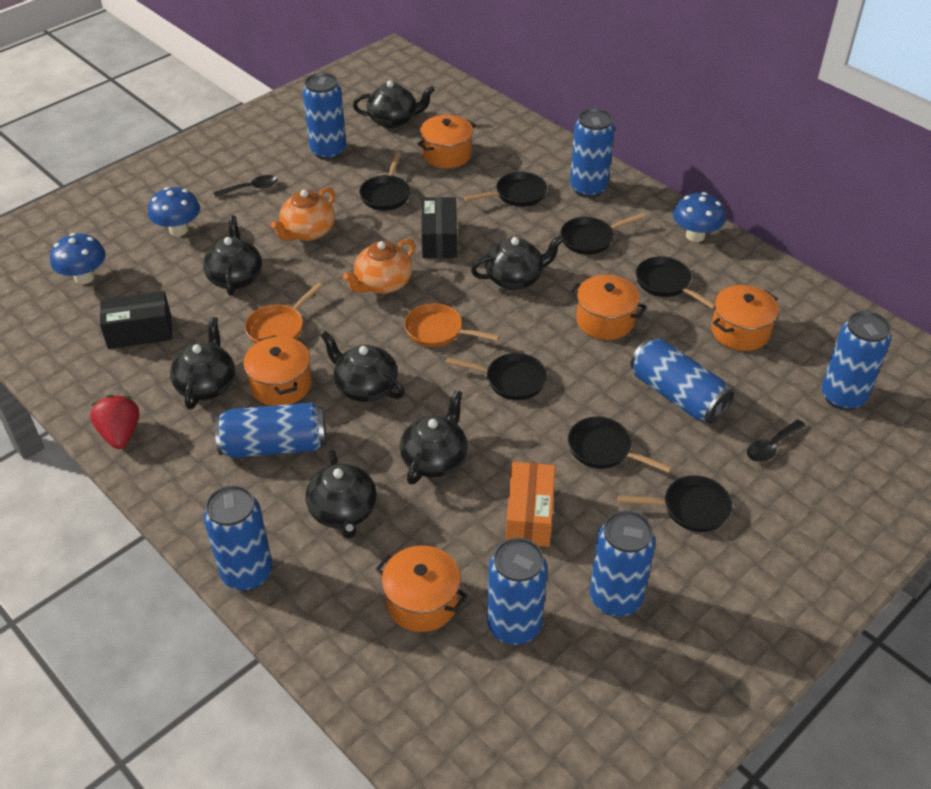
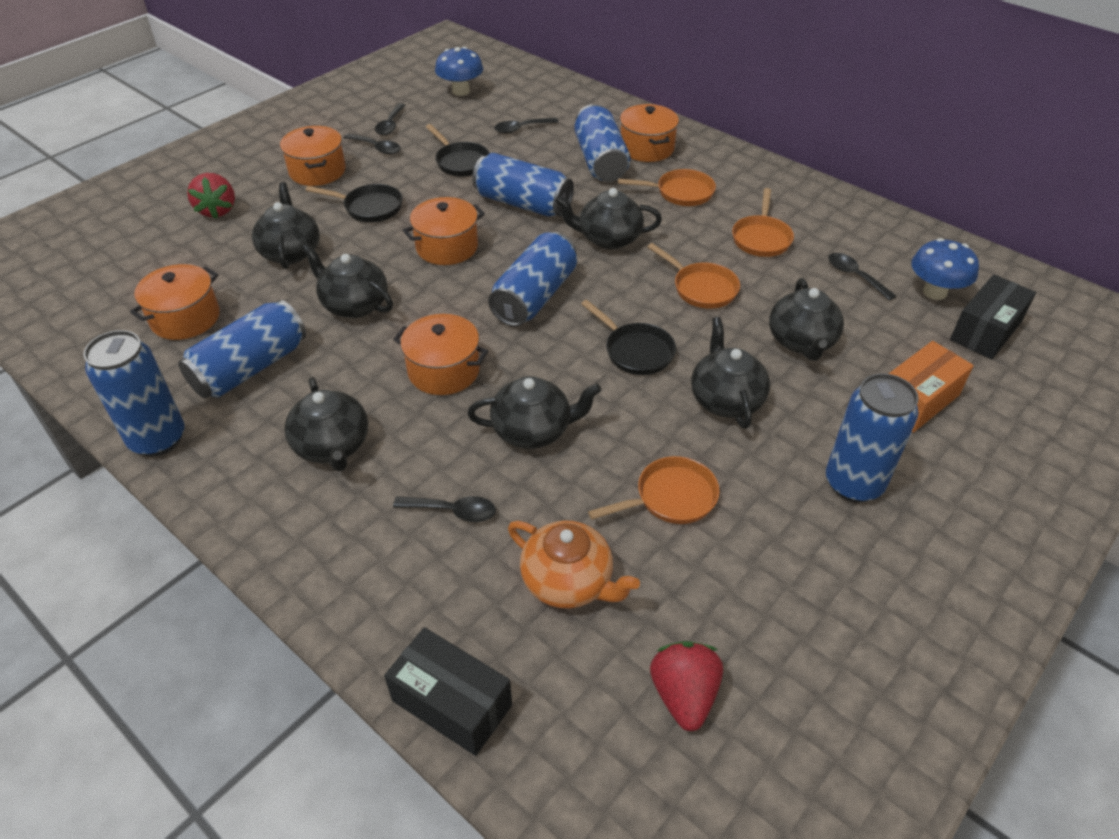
black pan: [359,151,410,211] [446,353,547,400] [464,172,547,207] [560,213,645,255] [568,417,672,473] [618,475,733,532] [636,256,715,309] = 7 -> [306,184,403,222] [426,124,490,177] [581,300,676,375] = 3
black spoon: [214,175,277,198] [747,419,806,462] = 2 -> [344,133,401,154] [375,103,405,135] [393,496,496,522] [494,118,558,133] [828,253,896,301] = 5
blue can: [204,485,273,591] [215,402,326,458] [303,73,346,160] [487,538,548,645] [570,108,615,198] [590,510,655,617] [631,338,734,424] [821,311,891,411] = 8 -> [83,330,184,457] [178,300,306,398] [472,153,574,217] [488,232,577,327] [574,104,630,182] [826,373,919,503] = 6
blue mushroom: [50,233,106,284] [148,187,200,236] [673,192,725,242] = 3 -> [435,47,483,96] [911,238,979,300] = 2
orange pan: [245,283,323,344] [404,303,500,347] = 2 -> [588,456,720,524] [618,169,716,206] [647,243,740,309] [732,188,794,257] = 4
orange teapot: [271,187,335,241] [343,239,415,294] = 2 -> [508,521,640,608] = 1
red strawberry: [90,395,139,449] = 1 -> [187,173,235,219] [650,641,723,731] = 2

